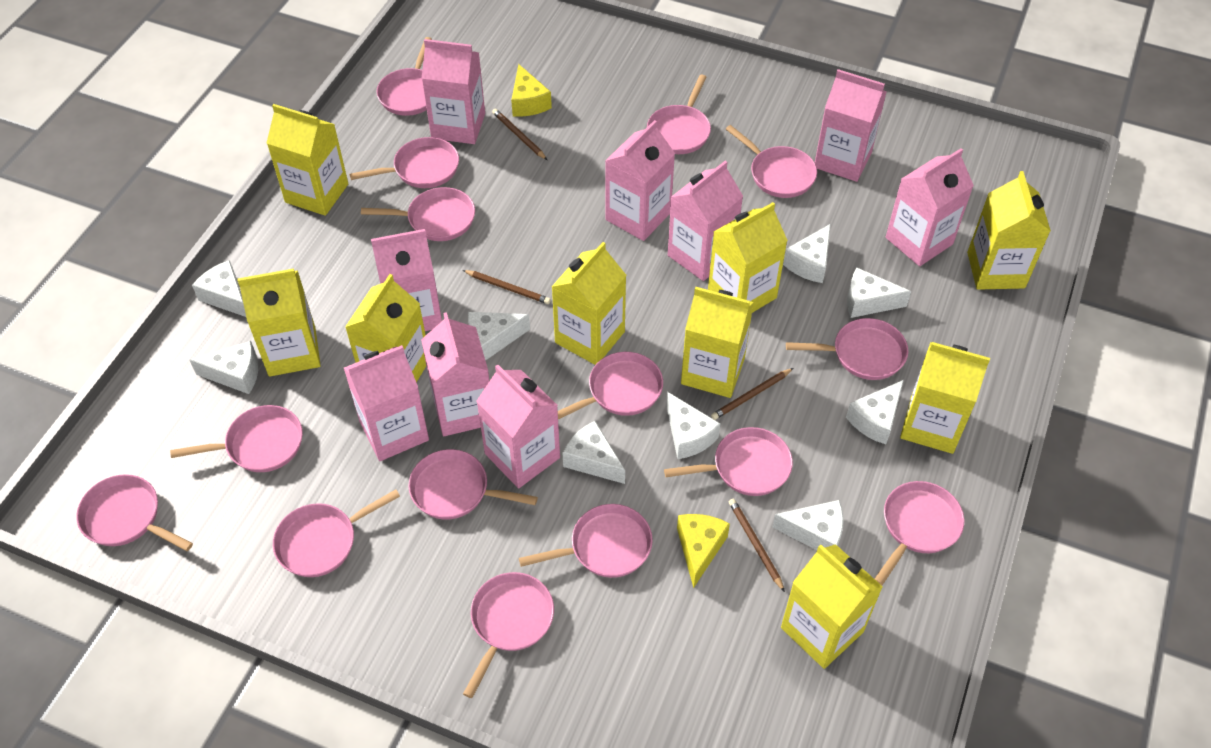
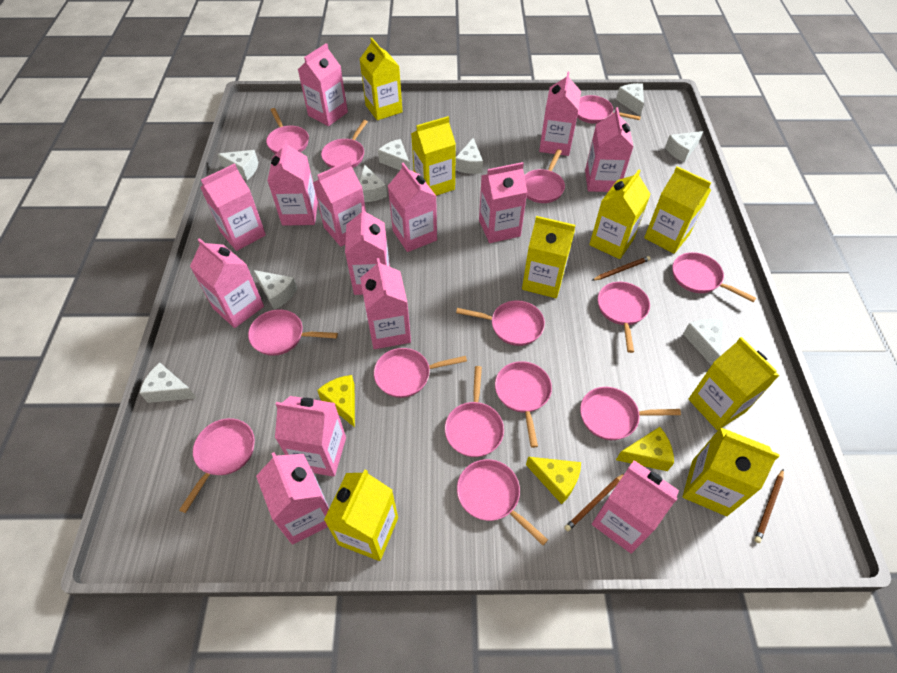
brown pencil: [463,270,551,304] [492,109,547,160] [711,368,793,420] [729,499,785,592] = 4 -> [564,473,625,531] [592,256,651,281] [754,469,784,543] = 3
pink carton: [344,345,429,461] [371,229,442,331] [421,39,485,144] [421,312,490,436] [477,364,560,488] [605,120,675,241] [668,161,743,281] [815,69,886,182] [886,148,974,266] = 9 -> [190,238,264,328] [200,163,266,251] [256,452,329,545] [267,139,318,226] [275,396,346,477] [298,43,348,126] [313,160,366,247] [345,206,390,295] [360,258,411,349] [388,162,437,252] [479,162,527,243] [539,72,581,156] [585,107,633,192] [592,460,679,554] = 14
pink pan: [76,474,193,551] [170,405,303,472] [273,489,400,577] [349,137,459,188] [361,187,475,241] [376,37,432,116] [408,449,538,519] [463,572,554,698] [519,504,653,578] [558,352,663,419] [647,75,711,154] [664,427,793,496] [726,125,817,198] [786,318,908,380] [874,481,964,585] = 15 -> [179,418,255,513] [248,309,338,356] [266,108,309,154] [321,120,368,168] [374,348,467,398] [445,366,504,457] [456,300,545,346] [457,459,548,545] [495,361,552,448] [524,149,565,203] [577,95,641,124] [580,387,681,440] [598,282,650,353] [672,252,756,302] = 14
yellow carton: [237,269,321,377] [267,104,348,216] [345,274,426,382] [552,242,626,365] [681,287,754,398] [708,202,788,313] [781,544,883,669] [900,342,990,454] [967,171,1051,290] = 9 -> [324,469,398,561] [360,38,403,120] [411,116,456,196] [522,216,575,298] [589,169,651,259] [644,166,712,254] [683,427,780,516] [689,337,780,430] = 8
yellow cheese: [511,64,552,117] [677,514,730,588] = 2 -> [317,375,355,427] [526,457,581,504] [616,427,674,471] = 3

